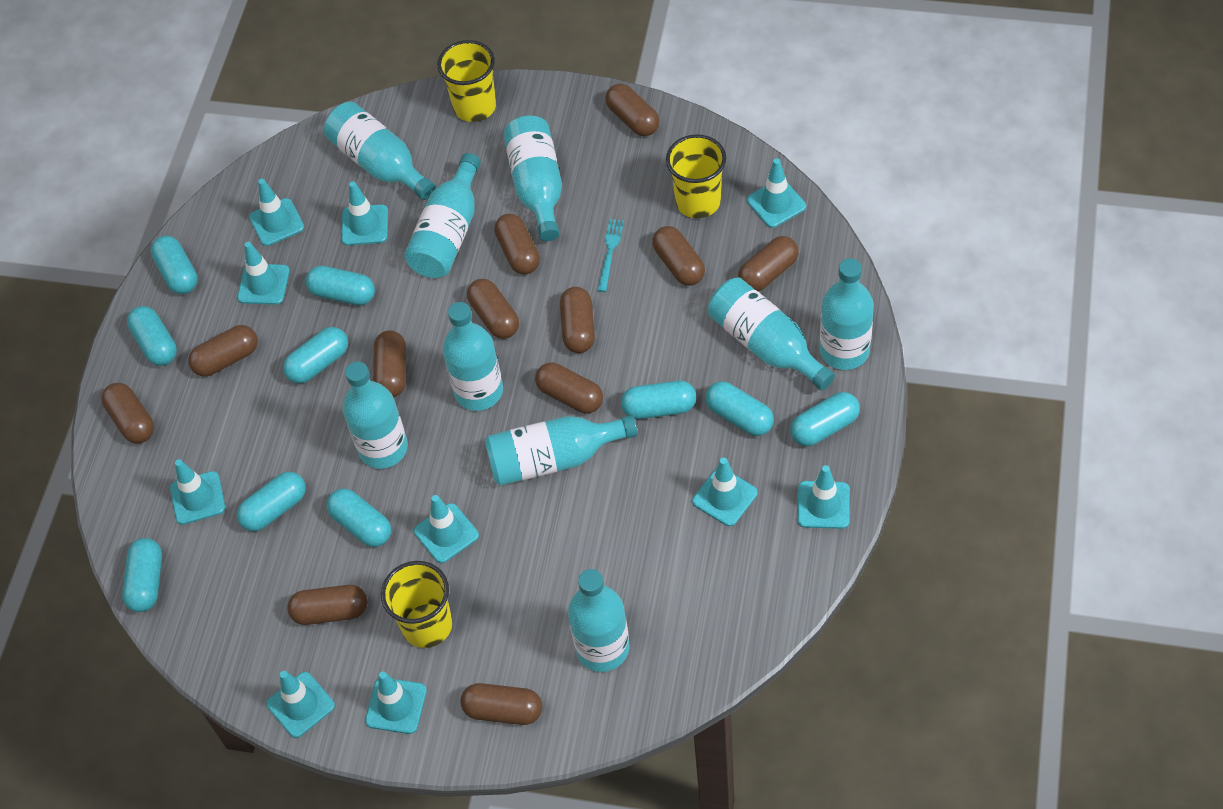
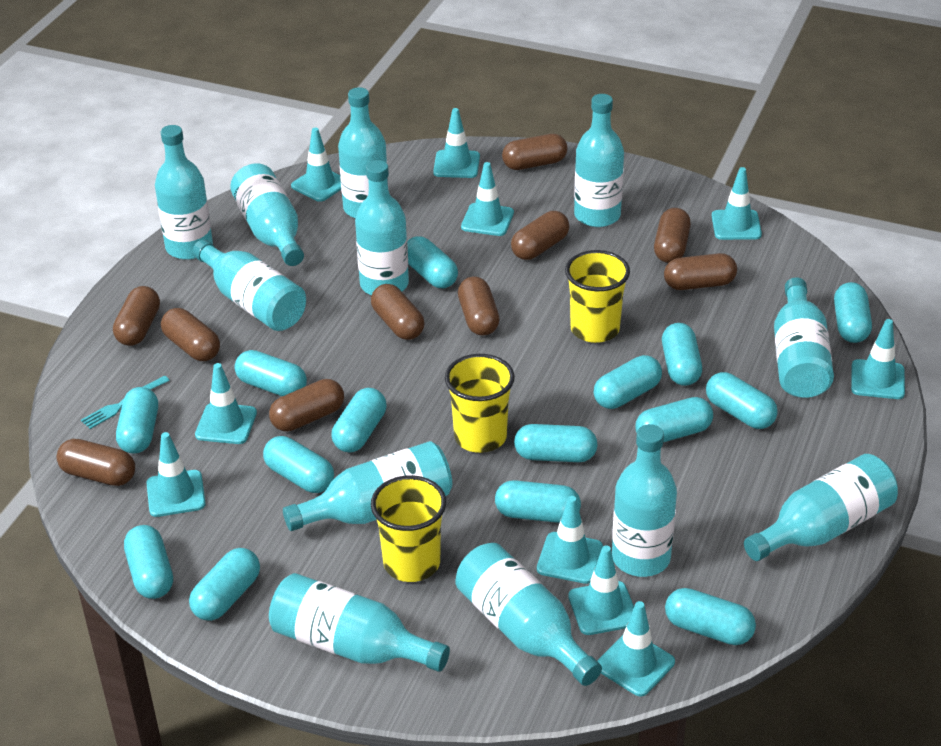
brown capsule: [101,383,154,443] [188,325,258,377] [287,585,367,625] [373,330,406,397] [460,683,542,725] [467,279,519,339] [494,214,540,275] [535,362,603,414] [560,287,595,353] [605,84,660,136] [652,226,705,286] [738,236,799,292] = 12 -> [56,439,135,486] [113,286,160,346] [161,308,220,361] [269,379,344,432] [371,284,424,340] [458,276,500,336] [502,134,568,170] [511,211,569,260] [654,208,691,263] [664,253,737,290] = 10
turquoise bottle: [324,102,435,200] [343,362,408,469] [404,153,481,278] [442,302,503,411] [485,415,638,486] [503,115,562,241] [568,569,630,672] [708,277,835,391] [820,258,874,370] = 9 -> [155,125,213,260] [192,239,306,331] [230,163,304,266] [269,573,450,672] [283,441,452,531] [338,87,389,218] [355,160,409,295] [456,543,602,686] [574,94,624,227] [612,424,677,577] [744,454,898,561] [774,277,834,398] = 12
turquoise capsule: [122,538,162,612] [127,306,177,366] [151,236,198,294] [236,471,306,532] [283,327,348,384] [306,266,375,305] [326,488,391,547] [621,381,696,419] [705,381,774,436] [790,392,860,446] = 10 -> [116,387,158,454] [124,525,173,599] [189,548,260,621] [235,350,307,396] [263,436,334,493] [332,388,387,452] [407,236,458,288] [495,480,581,523] [514,424,598,462] [594,355,662,409] [635,397,713,442] [662,323,702,386] [665,588,756,645] [706,372,778,429] [834,282,872,343] = 15

